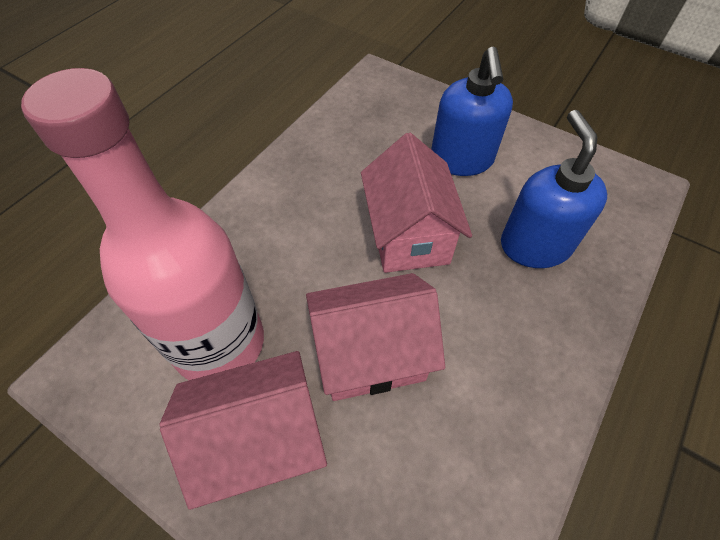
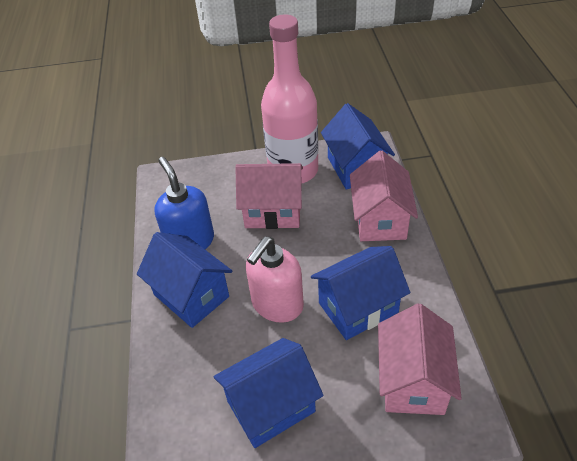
blue house: none = 0 -> [137,232,232,328] [213,338,324,448] [311,246,410,340] [321,103,395,189] = 4
blue soap dispenser: [431,47,513,176] [501,110,607,268] = 2 -> [154,157,214,249] = 1
pink soap dispenser: none = 0 -> [246,236,304,323] = 1

